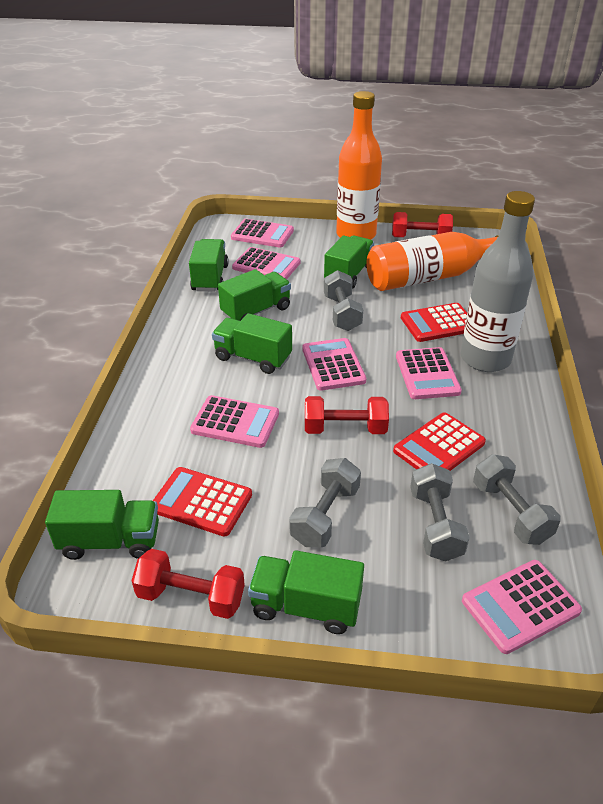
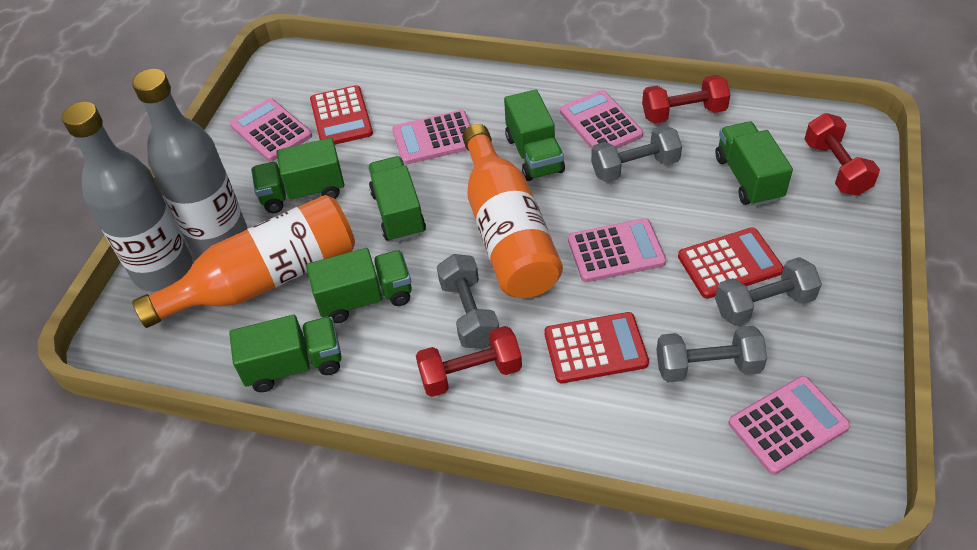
grey bottle: [461,191,535,372] = 1 -> [62,102,193,292] [132,69,248,256] = 2
pink calculator: [190,395,279,448] [231,219,294,248] [232,247,301,279] [302,338,366,391] [396,347,462,399] [462,560,582,654] = 6 -> [230,98,312,162] [392,110,471,165] [560,90,643,149] [568,218,666,282] [728,376,850,475] = 5

